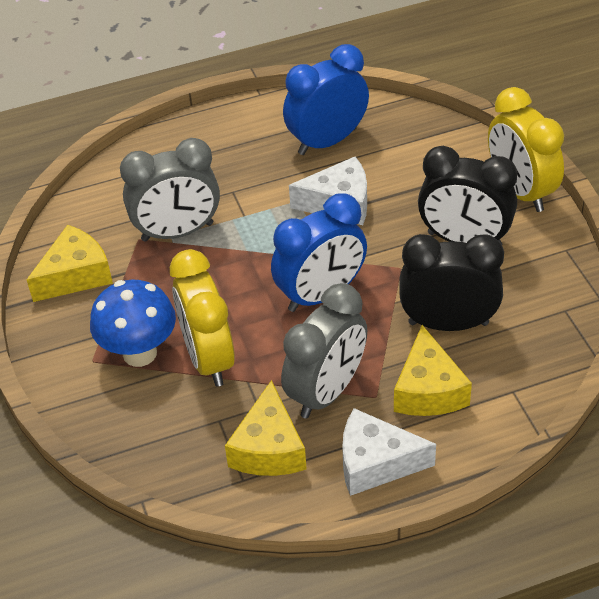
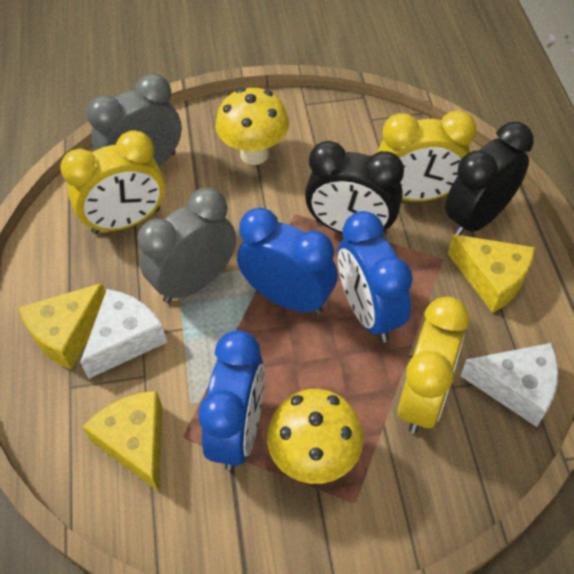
blue clock: [271,193,367,312] [283,44,369,155] = 2 -> [198,330,265,471] [237,208,338,315] [338,211,413,342] = 3
blue mushroom: [90,280,176,367] = 1 -> none = 0
yellow clock: [170,249,235,387] [488,87,564,212] = 2 -> [60,130,165,234] [377,110,476,202] [398,297,470,433] = 3
yellow mushroom: none = 0 -> [216,88,289,165] [267,389,364,484] = 2

